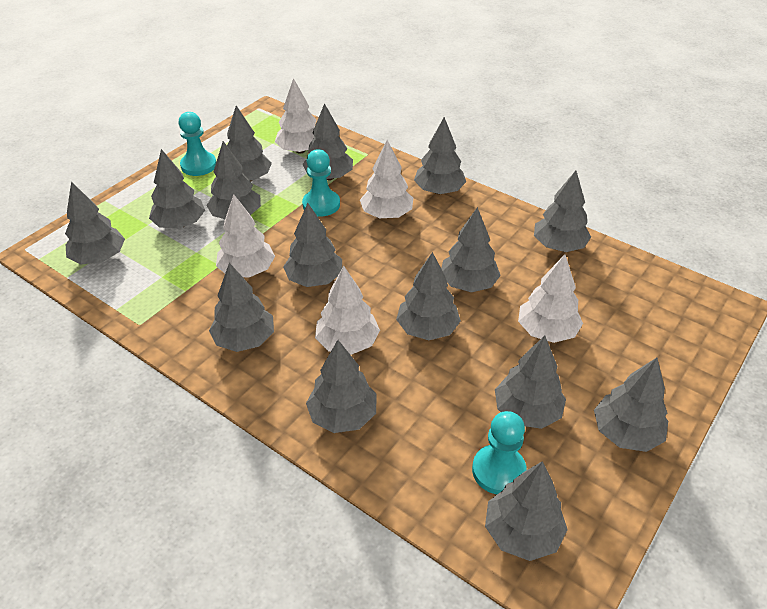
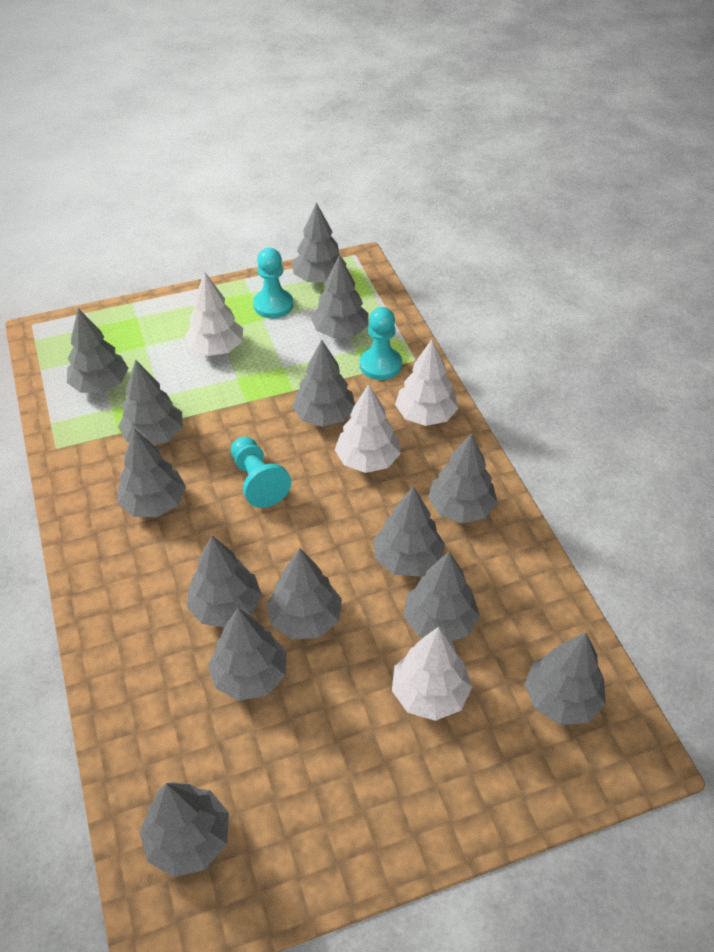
grey tree: [65,182,125,264] [149,149,205,229] [206,141,261,219] [209,263,274,352] [227,106,272,182] [283,203,342,287] [303,103,353,180] [306,340,377,433] [396,252,461,340] [414,117,466,194] [441,207,501,292] [485,461,568,561] [495,336,566,429] [534,171,591,252] [594,358,668,452] = 15 -> [67,308,129,393] [117,429,186,517] [118,360,183,445] [139,782,229,877] [187,536,262,627] [208,608,287,701] [266,548,342,640] [292,202,346,283] [292,340,355,427] [311,255,369,338] [373,486,445,577] [404,552,480,641] [428,433,498,523] [525,633,606,725] = 14
white tree: [216,194,275,278] [275,78,316,153] [315,266,380,355] [360,140,413,218] [518,255,583,343] = 5 -> [184,272,243,356] [335,384,401,473] [392,627,472,721] [395,339,458,426] = 4

